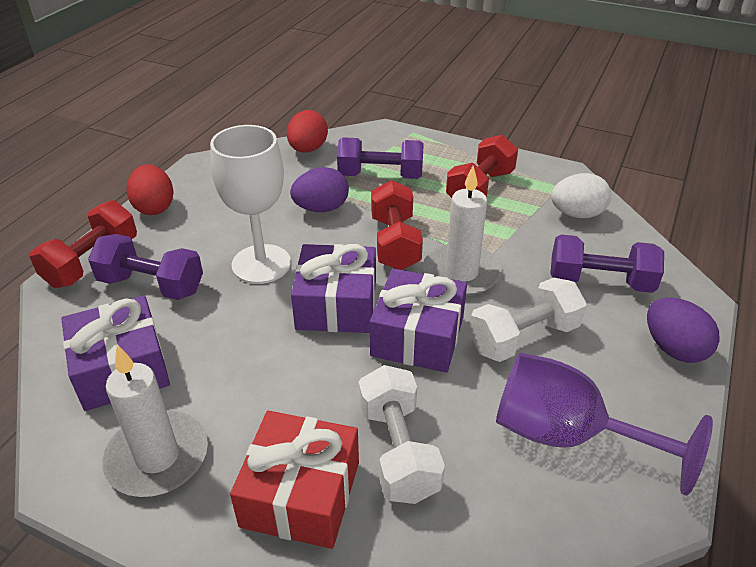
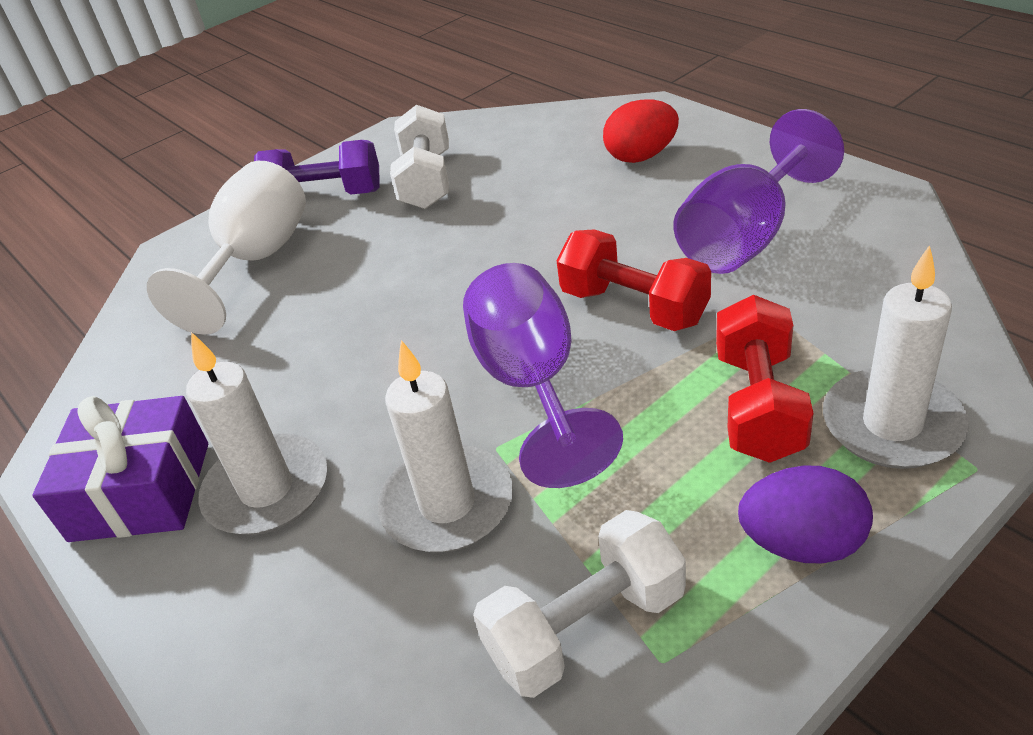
purple dumbbell: [88,234,203,300] [337,137,424,179] [550,234,664,293] = 3 -> [254,140,380,195] = 1
purple egg: [290,167,349,212] [647,298,720,363] = 2 -> [738,465,873,563] = 1
purple gift: [61,296,170,411] [291,244,376,333] [370,268,467,373] = 3 -> [32,396,208,542] = 1
purple goblet: [496,353,713,496] = 1 -> [463,263,623,488] [673,109,844,274] = 2
red dumbbell: [29,200,137,288] [371,180,423,270] [446,135,518,198] = 3 -> [556,229,711,331] [716,295,814,463] = 2
red egg: [126,164,174,215] [287,110,328,153] = 2 -> [603,100,679,163] = 1
red gift: [230,411,359,549] = 1 -> none = 0
white candle: [102,345,208,497] [423,166,502,296] = 2 -> [186,332,327,535] [378,340,513,552] [823,245,969,469] = 3
white egg: [551,173,611,218] = 1 -> none = 0

